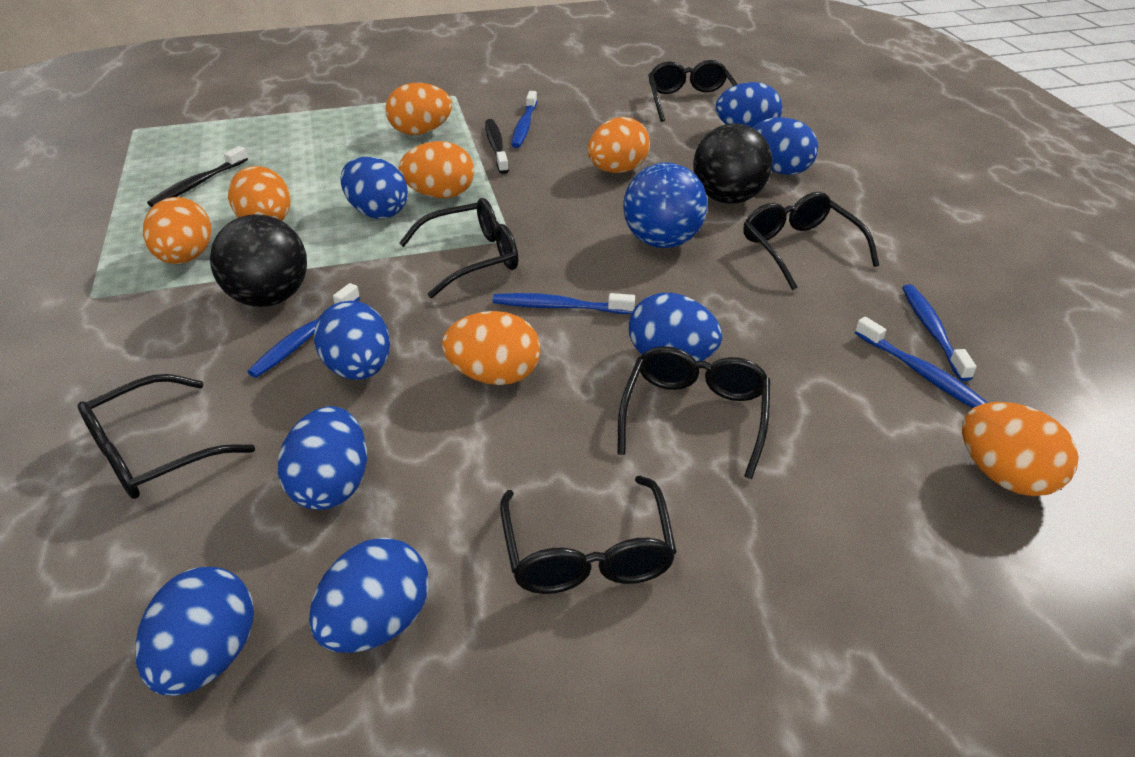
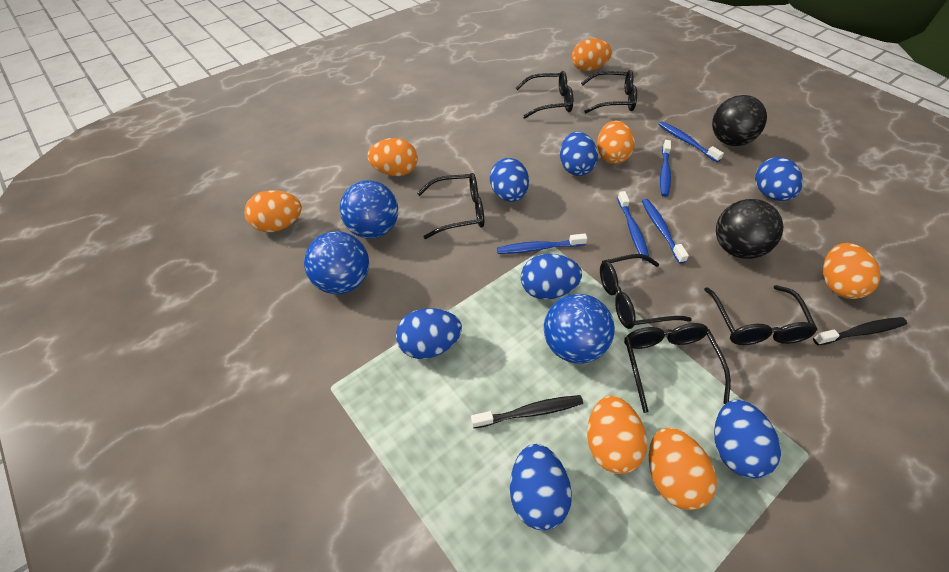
blue ball: [623,163,708,248] = 1 -> [304,231,369,294] [340,180,398,239] [544,294,615,364] = 3
blue egg: [136,567,254,696] [278,406,367,510] [309,538,429,653] [314,301,390,380] [340,157,408,219] [629,293,722,361] [716,82,782,128] [753,117,818,175] = 8 -> [396,308,462,359] [490,158,529,202] [510,444,572,530] [521,254,582,300] [560,132,598,176] [714,400,781,479] [755,157,803,201] = 7

